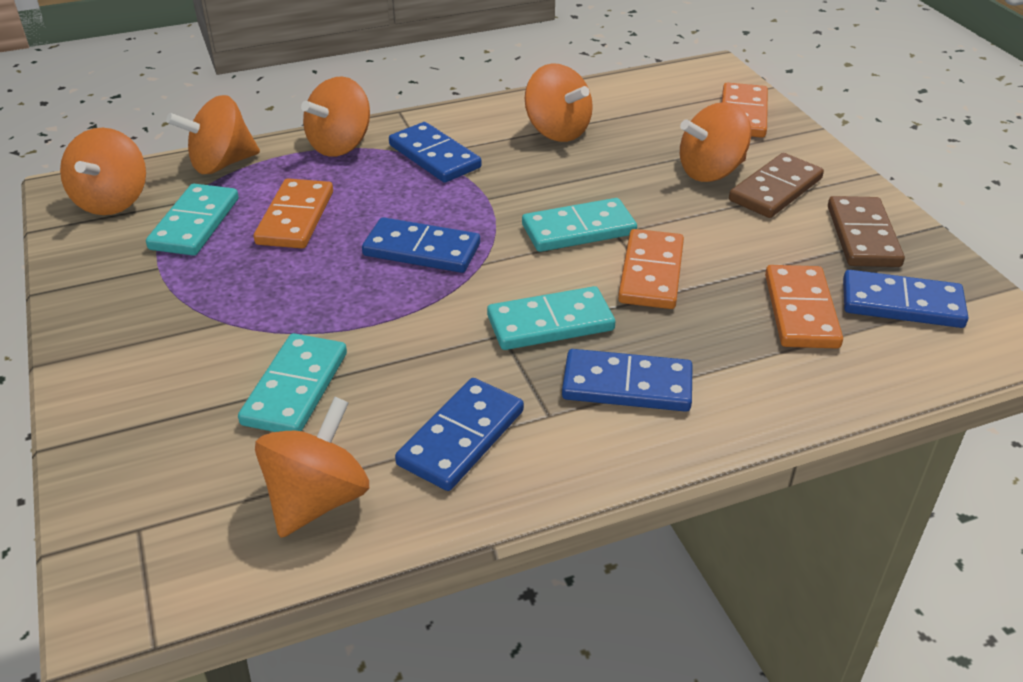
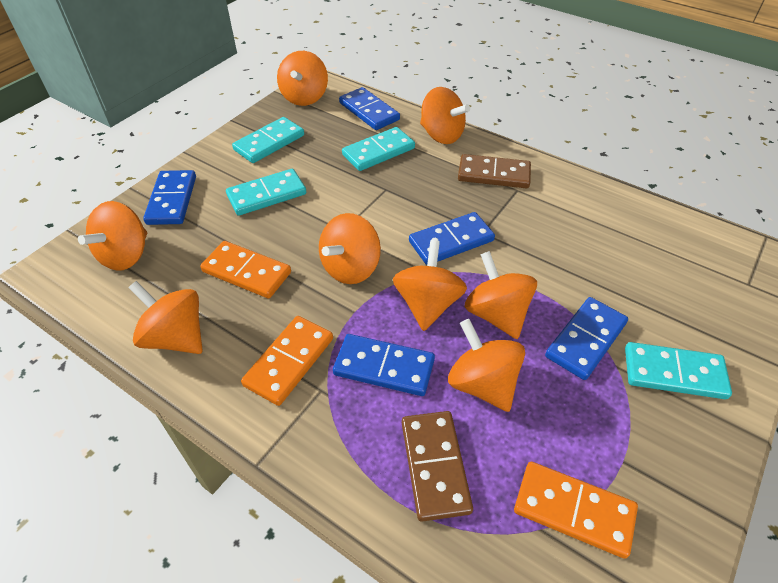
orange domino: [254,178,333,249] [618,229,684,309] [722,83,768,138] [765,265,843,349] = 4 -> [200,241,291,298] [241,316,333,406] [514,462,638,559] = 3
orange spinning top: [60,128,146,215] [166,95,260,174] [255,397,369,538] [301,76,370,157] [525,63,593,142] [680,102,751,182] = 6 -> [78,201,147,271] [128,281,203,354] [277,51,328,106] [319,213,381,284] [393,240,467,331] [420,87,470,144] [448,319,525,412] [465,251,537,339] = 8

